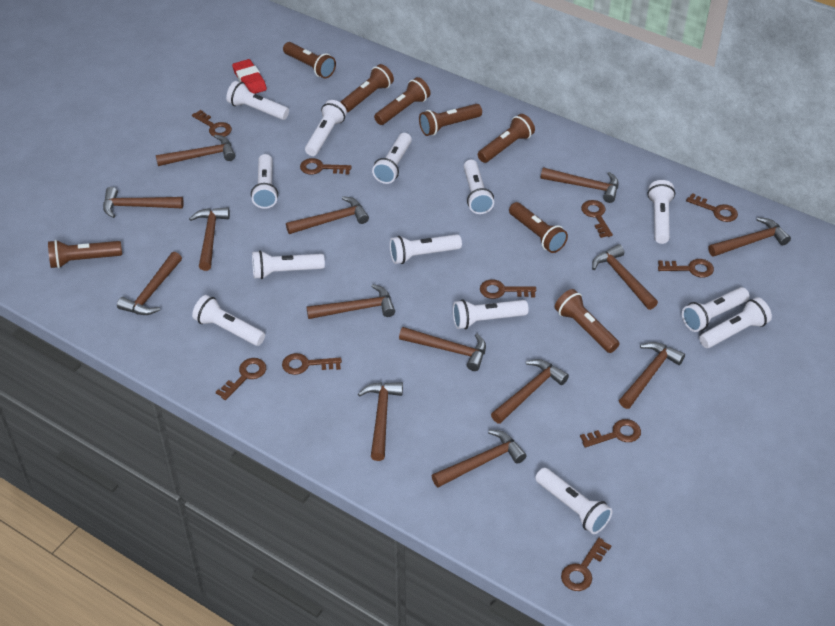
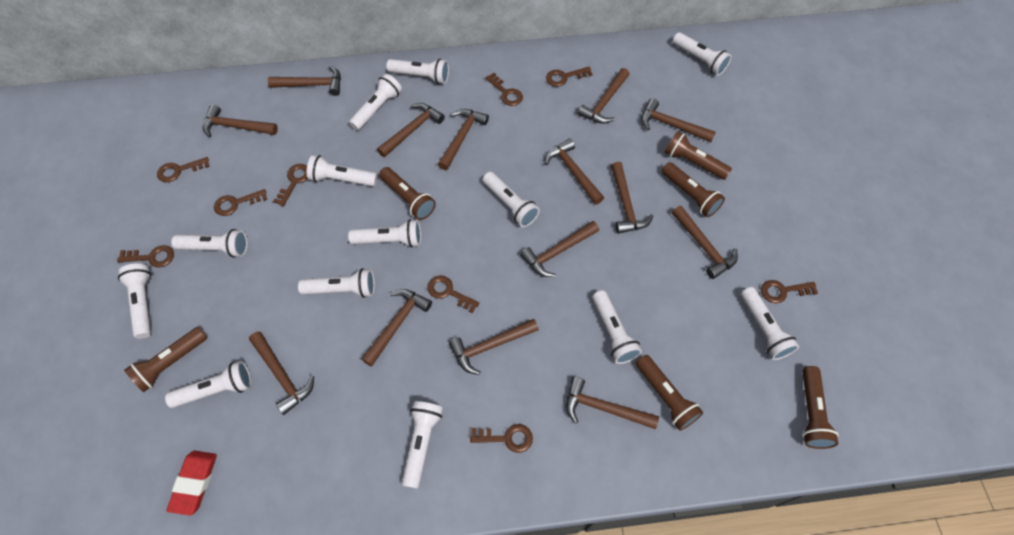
brown flashlight: [48,240,122,268] [283,42,336,79] [340,64,394,112] [374,77,430,125] [419,104,482,136] [478,114,535,163] [509,202,568,253] [555,289,619,353] = 8 -> [124,327,207,392] [379,167,436,220] [636,355,703,431] [662,162,725,217] [665,131,732,180] [802,366,839,449] = 6
brown key: [192,110,232,137] [216,358,266,400] [282,353,342,375] [300,158,352,175] [480,279,536,299] [561,538,611,591] [580,419,641,448] [581,200,613,238] [658,259,714,278] [686,193,738,222] = 10 -> [117,245,174,268] [157,157,210,182] [214,189,267,216] [273,164,308,206] [427,275,480,313] [470,424,533,453] [485,73,523,106] [546,67,593,87] [761,280,818,303] = 9

